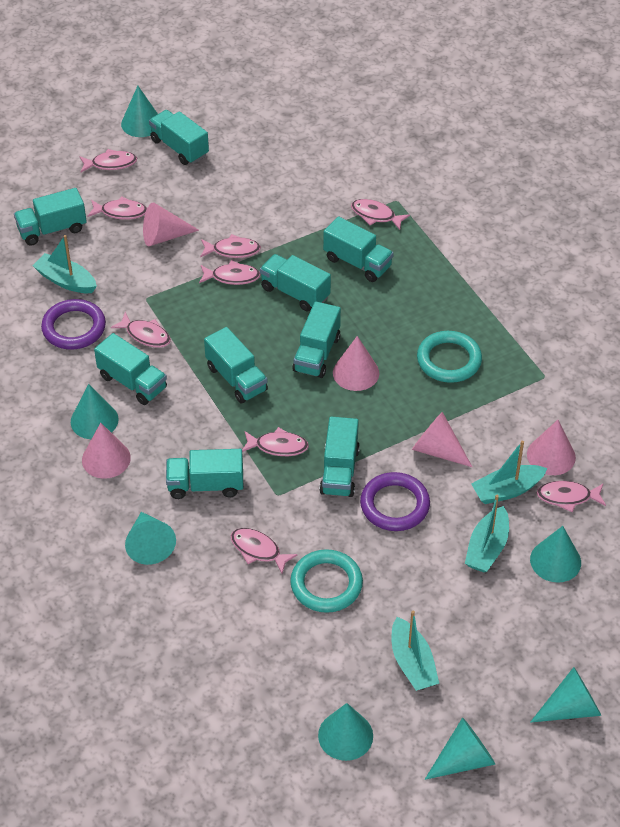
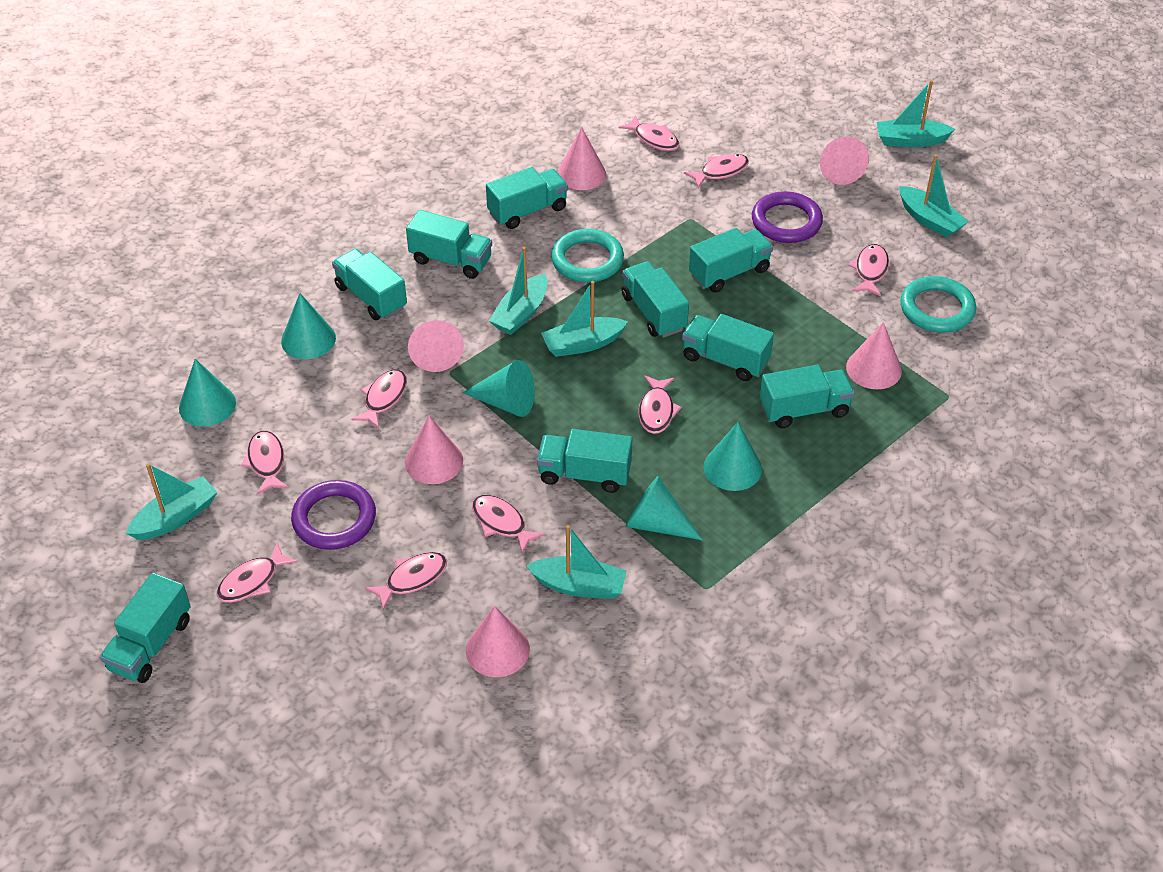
pink cone: [82,423,131,479] [143,202,199,246] [333,336,379,391] [412,412,472,467] [527,420,576,475] = 5 -> [405,416,463,484] [408,320,464,372] [466,606,530,677] [557,127,606,190] [820,136,869,185] [846,322,902,389] = 6
turquoise boat: [33,235,97,293] [392,611,439,691] [465,495,509,572] [471,441,547,504] = 4 -> [126,463,217,540] [489,247,548,335] [526,525,627,599] [541,281,628,357] [877,80,955,148] [899,154,968,238] = 6
turquoise cone: [71,384,118,439] [121,86,158,137] [125,512,176,565] [318,703,373,761] [425,717,495,780] [530,526,581,583] [530,667,601,723] = 7 -> [179,359,236,427] [281,293,336,359] [463,360,535,417] [626,476,703,540] [704,422,762,491] = 5

